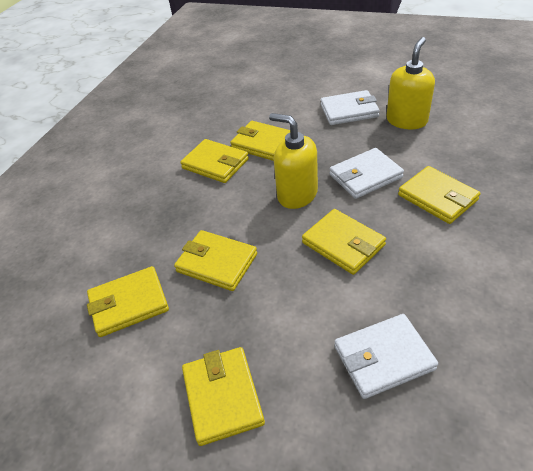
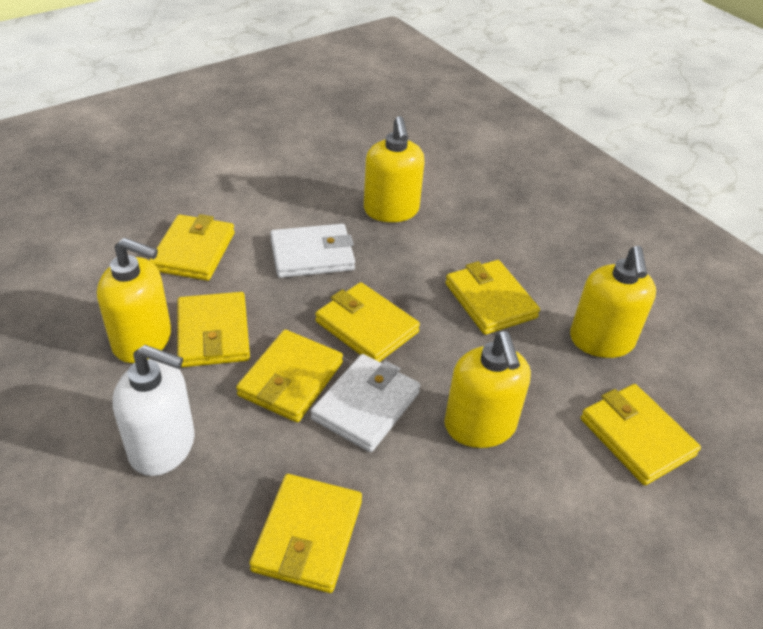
white soap dispenser: none = 0 -> [113,345,195,476] = 1
white wallet: [321,90,380,125] [329,148,404,199] [334,314,438,399] = 3 -> [270,224,355,278] [311,354,420,452] = 2
yellow soap dispenser: [269,113,318,209] [387,37,435,129] = 2 -> [97,238,171,363] [364,116,425,222] [444,331,531,448] [570,246,656,358] = 4

